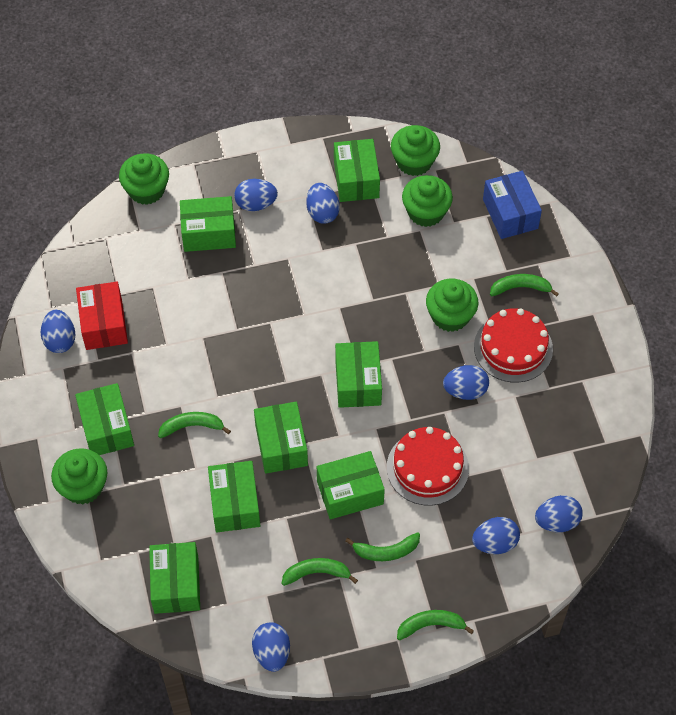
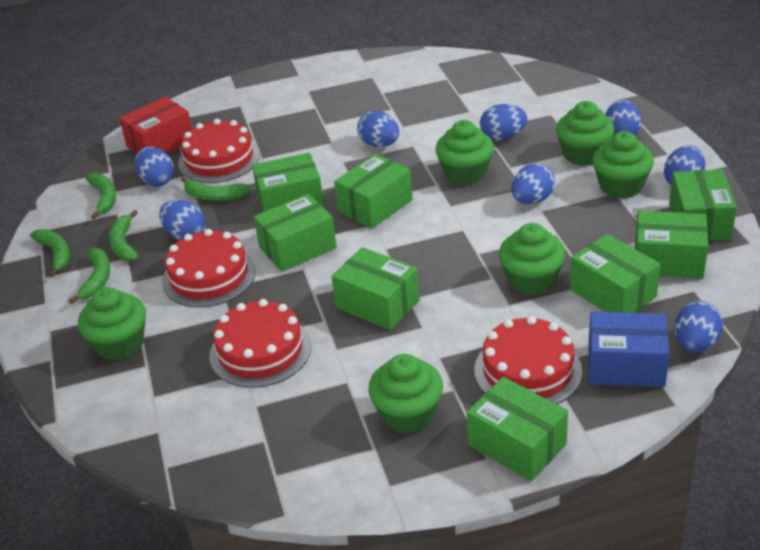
blue egg: [41,310,76,353] [234,179,278,211] [252,622,290,672] [306,183,340,224] [443,365,489,400] [472,517,520,554] [535,495,583,532] = 7 -> [135,147,174,186] [159,200,205,240] [357,111,399,147] [480,104,527,141] [511,163,555,204] [605,100,641,138] [664,145,705,185] [674,301,723,353] = 8
green cupcake: [51,448,107,505] [119,153,169,205] [391,125,440,176] [402,175,453,227] [426,279,479,332] = 5 -> [78,287,146,361] [368,354,443,434] [435,120,494,185] [499,223,566,295] [556,101,615,166] [592,131,654,199] = 6
red cake: [387,427,469,506] [474,308,553,383] = 2 -> [162,229,256,307] [178,119,260,183] [209,299,311,388] [474,316,582,404] = 4

